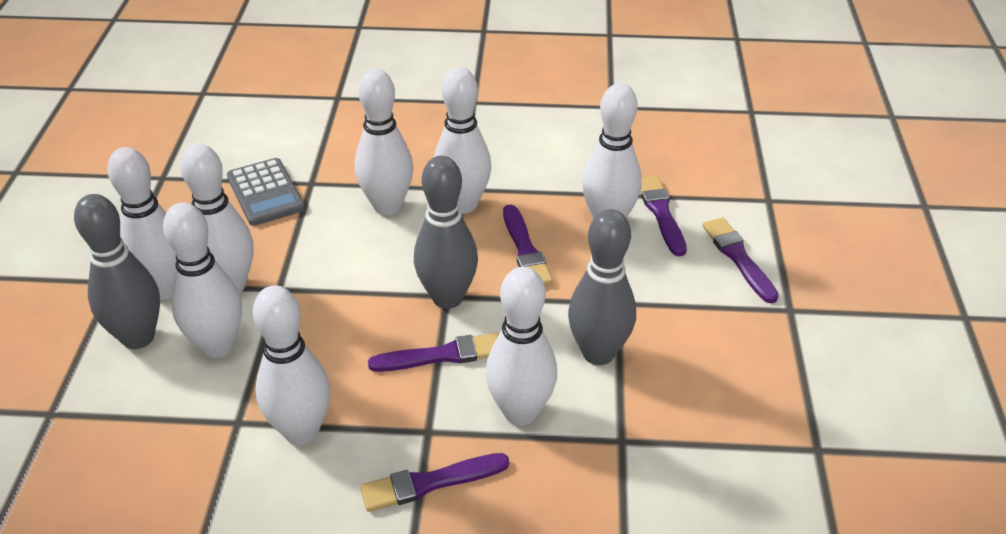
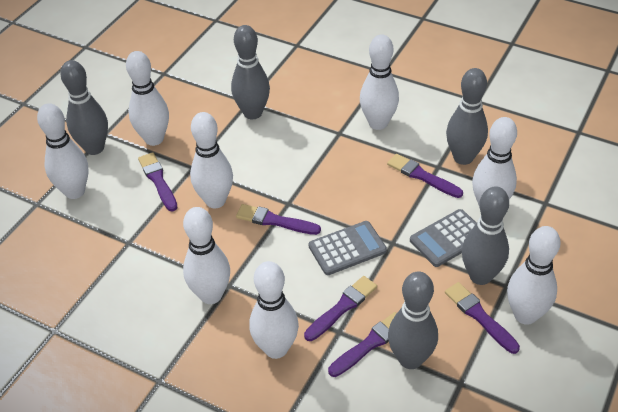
grey bowling pin: [74,194,160,349] [414,156,478,309] [568,209,636,365] = 3 -> [60,60,108,155] [231,25,270,119] [388,271,438,369] [446,68,488,165] [462,186,509,285] = 5
grey calculator: [227,158,305,226] = 1 -> [309,221,387,275] [410,209,476,267] = 2
purple brush: [360,453,509,512] [368,333,499,372] [503,205,553,285] [640,176,687,257] [702,218,779,303] = 5 -> [138,152,178,212] [236,204,321,235] [304,276,377,341] [328,312,397,377] [387,154,463,198] [445,282,520,354] = 6

